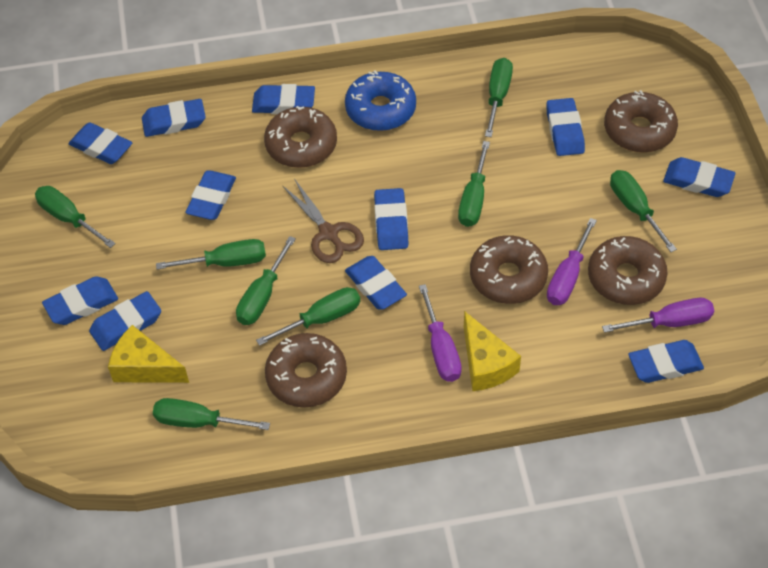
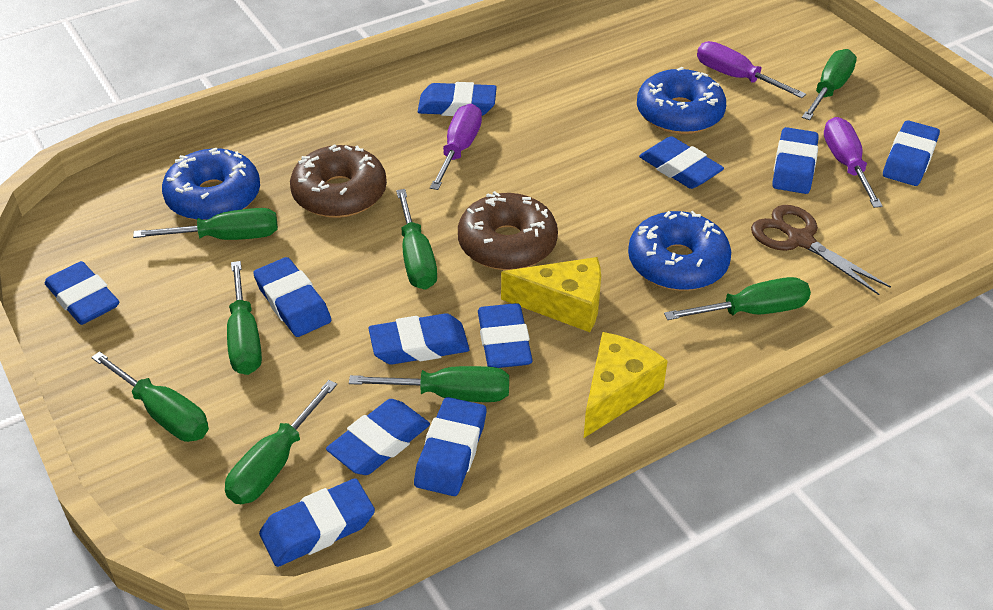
blue donut: [345,71,416,131] = 1 -> [162,148,260,220] [628,211,731,291] [637,67,726,134] = 3
brown donut: [264,106,337,168] [265,333,347,408] [470,235,548,304] [588,236,668,305] [604,90,678,153] = 5 -> [290,144,387,218] [458,191,558,270] = 2

